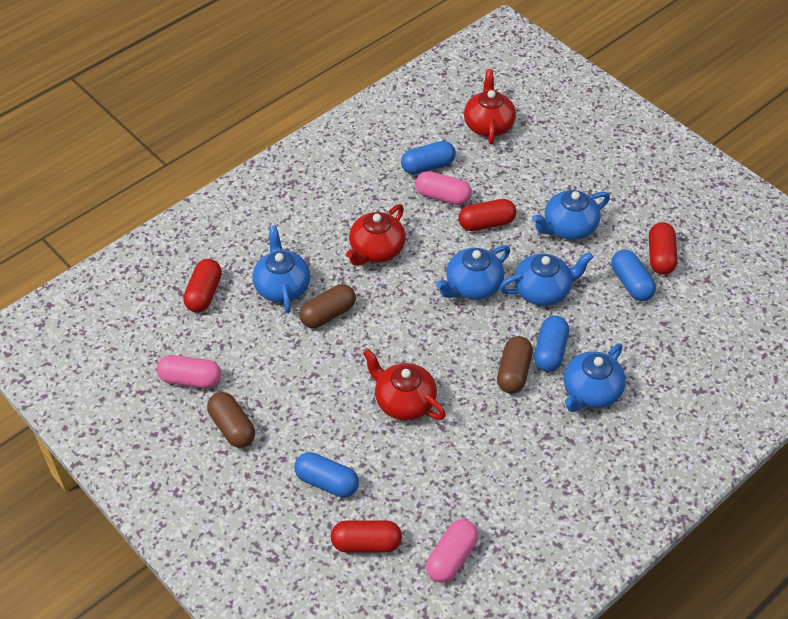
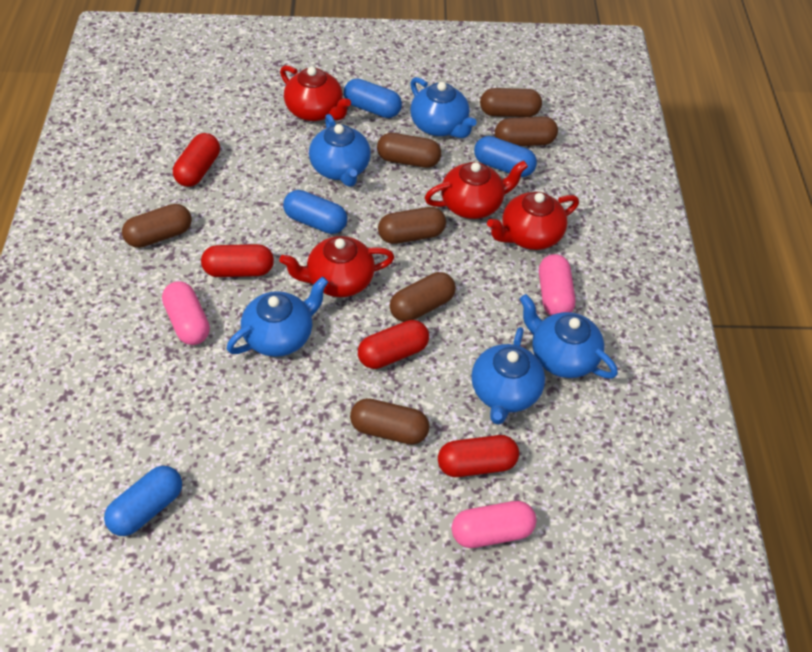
brown capsule: [207,392,255,448] [299,284,356,328] [497,336,533,394] = 3 -> [122,204,192,248] [350,398,429,445] [377,133,441,168] [378,207,446,244] [390,272,456,322] [480,88,542,117] [495,116,558,146] = 7
red teapot: [346,204,406,266] [363,349,446,421] [464,69,516,145] = 3 -> [279,236,394,297] [280,65,351,121] [425,160,528,219] [487,192,579,250] = 4

